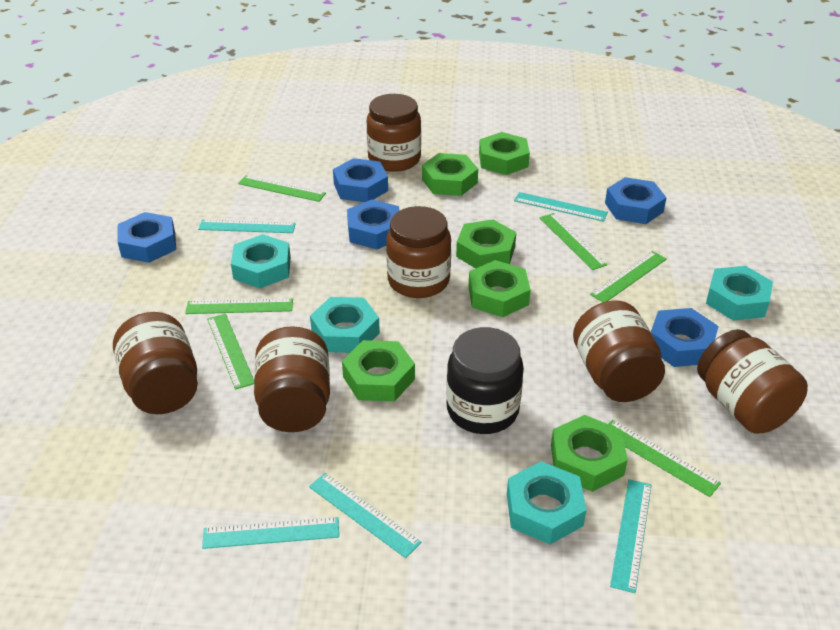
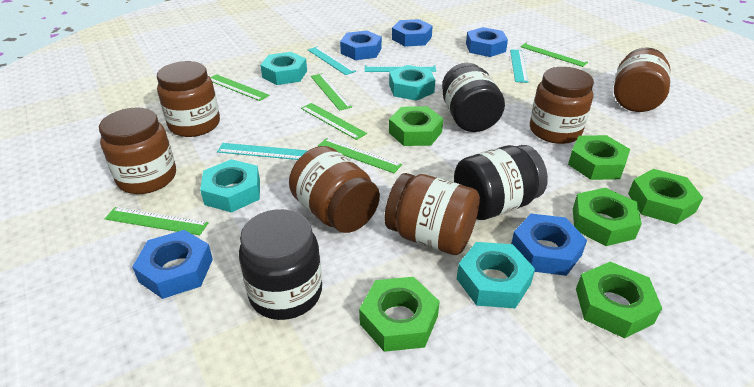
black jar: [446,327,524,434] = 1 -> [239,209,322,320] [442,63,505,132] [454,145,548,220] = 3
turquoise ruler: [198,219,296,233] [202,517,339,549] [309,473,422,558] [514,192,608,222] [610,479,652,593] = 5 -> [217,143,307,160] [308,46,356,75] [365,65,436,72] [510,49,529,83] = 4

